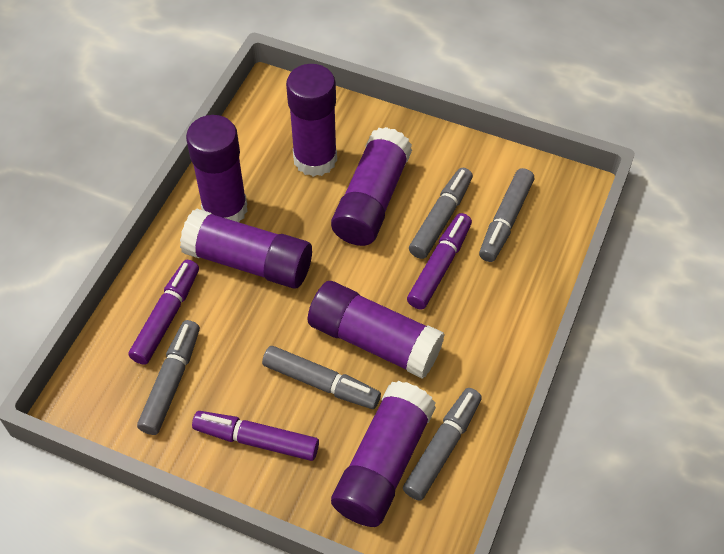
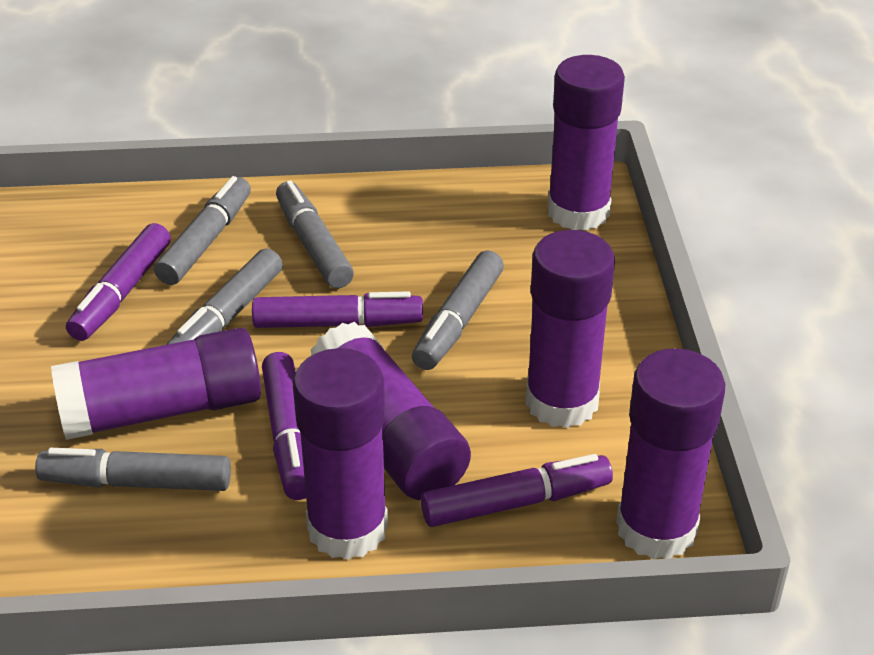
purple marker: [128,260,199,365] [192,411,319,461] [407,213,472,310] = 3 -> [66,223,171,341] [252,291,423,328] [262,352,306,500] [421,454,613,527] = 4

